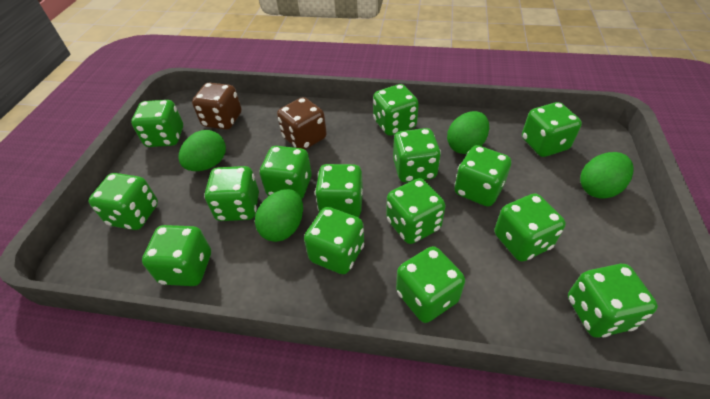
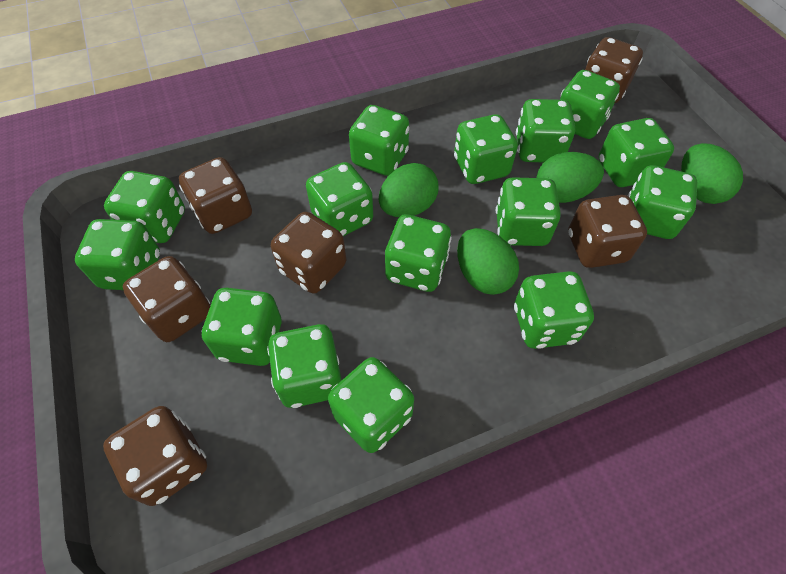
brown dice: [192,83,242,130] [277,97,327,150] = 2 -> [103,406,207,506] [122,256,210,342] [179,157,252,234] [271,212,346,294] [568,195,647,268] [585,37,643,103] = 6

